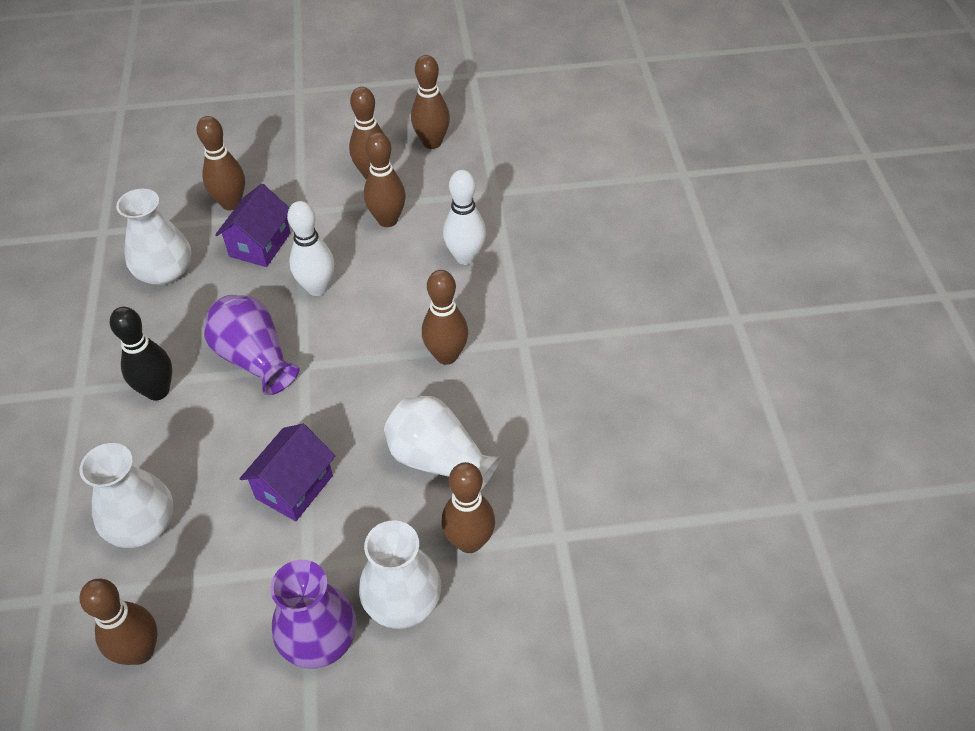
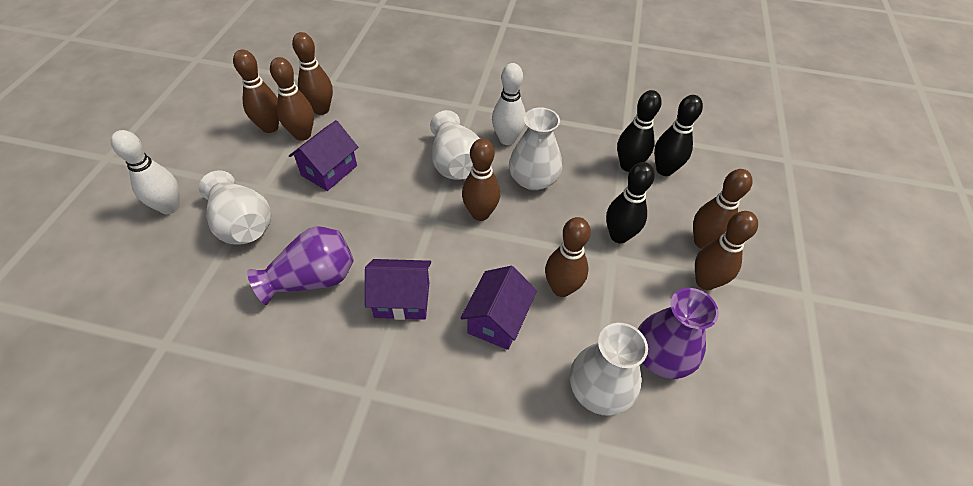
black bowling pin: [110,307,172,401] = 1 -> [606,162,655,243] [617,90,662,172] [654,95,703,176] = 3
purple house: [215,184,291,267] [239,424,335,521] = 2 -> [289,120,358,191] [365,259,431,320] [461,266,537,350] = 3

